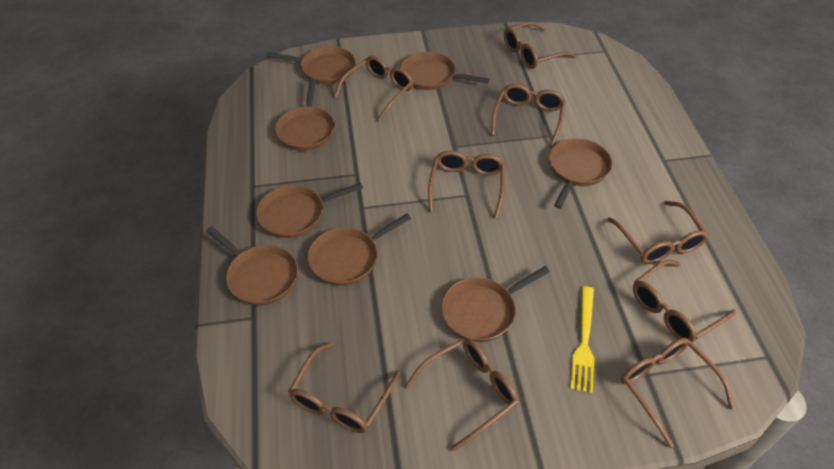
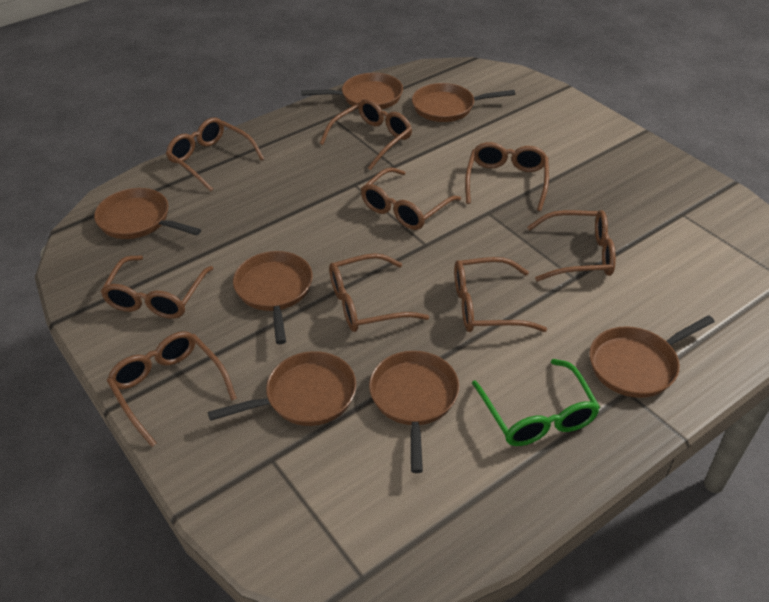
brown pan: [206,226,298,305] [256,183,363,238] [266,46,356,84] [275,78,335,151] [307,214,411,286] [400,52,490,90] [441,266,550,342] [549,138,612,209] = 8 -> [94,188,201,239] [208,351,356,426] [233,251,313,344] [301,73,403,110] [369,351,459,473] [412,83,515,122] [589,315,715,398] = 7
green glasses: none = 0 -> [472,359,600,446] = 1
yellow fork: [570,286,594,393] = 1 -> none = 0

